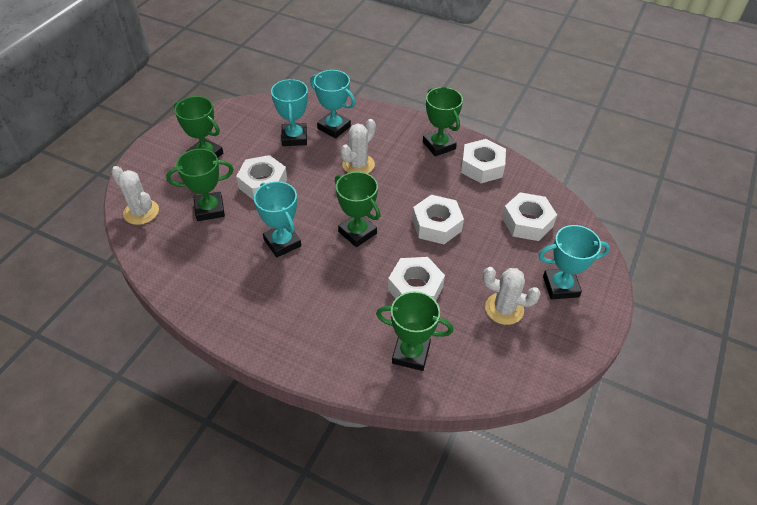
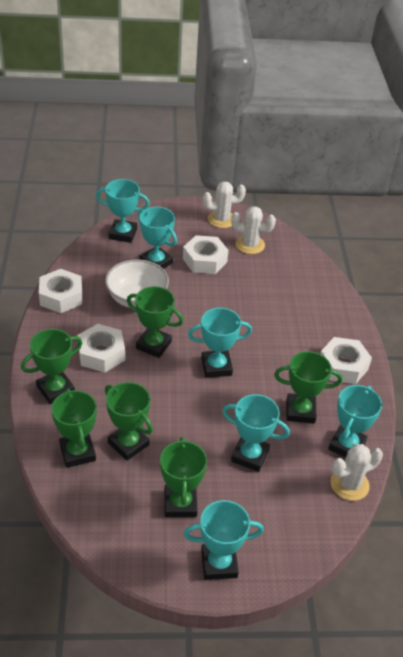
green trophy: [166,149,234,221] [174,96,223,158] [335,172,381,247] [376,291,453,371] [423,87,463,156] = 5 -> [21,329,82,404] [51,388,97,468] [105,382,153,461] [127,286,183,358] [160,437,207,517] [274,351,342,424] = 6
turquoise trophy: [254,181,301,258] [271,79,308,146] [310,70,355,139] [539,225,610,300] = 4 -> [96,179,150,243] [137,207,177,269] [184,500,264,580] [188,308,252,378] [222,394,290,472] [328,385,382,458] = 6
white bowl: none = 0 -> [105,259,169,308] = 1
white nut: [236,155,287,200] [388,257,445,301] [412,195,464,244] [461,139,506,183] [502,192,557,241] = 5 -> [39,269,82,313] [77,324,125,373] [183,235,228,274] [320,337,372,384] = 4

